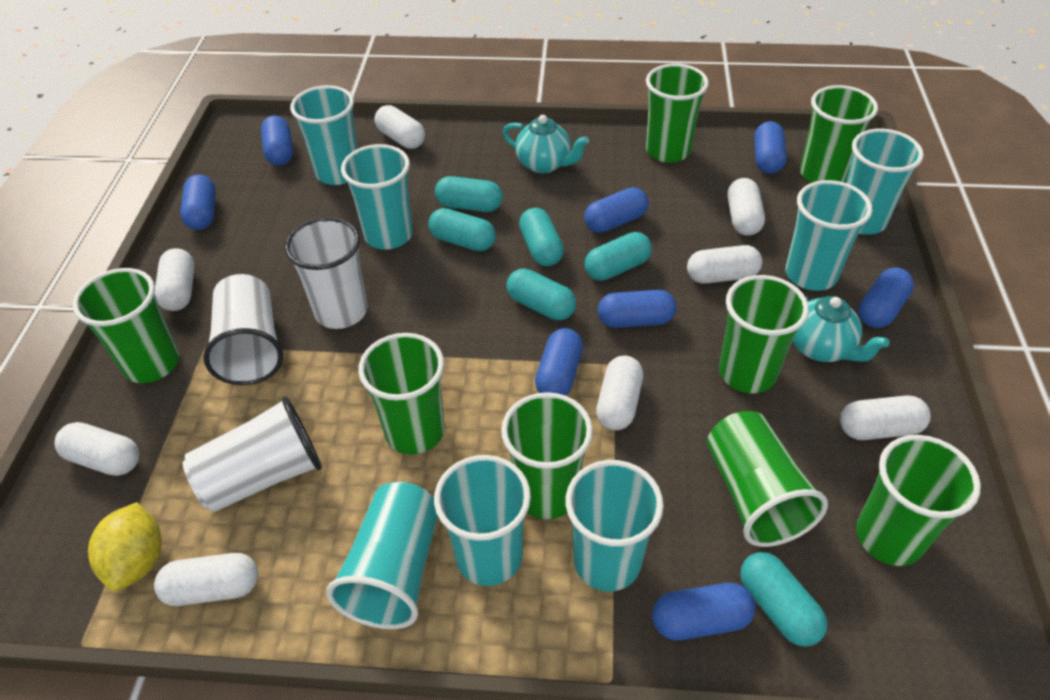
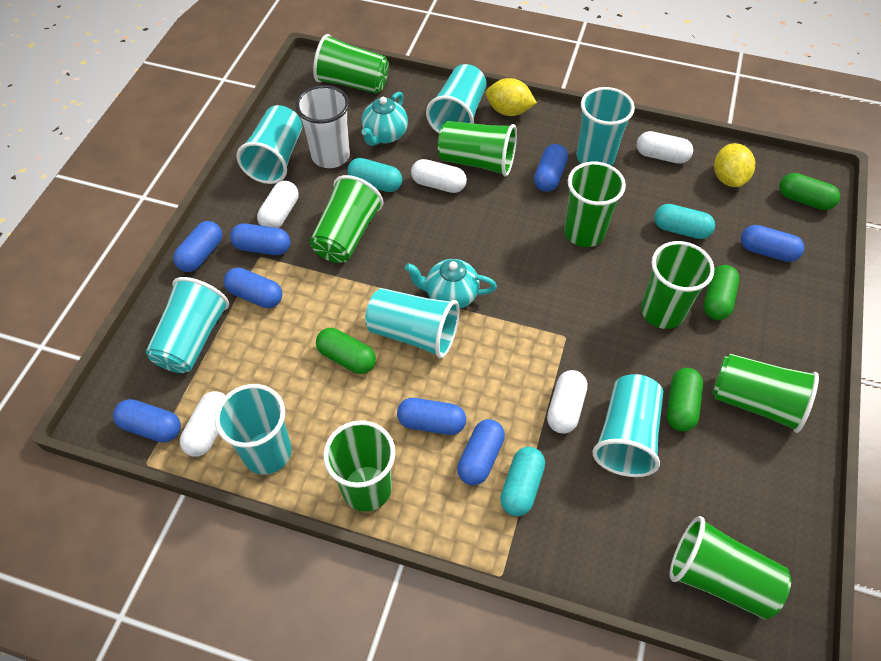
green capsule: none = 0 -> [316,328,376,374] [667,368,703,432] [704,265,740,320] [779,173,840,210] = 4
turquoise capsule: [428,208,496,251] [435,176,503,212] [506,268,576,320] [519,208,564,266] [584,232,652,281] [740,552,827,647] = 6 -> [347,158,402,192] [500,447,545,516] [654,204,715,239] = 3
white capsule: [55,422,139,476] [154,553,258,606] [155,248,195,311] [375,105,425,149] [596,355,643,431] [687,245,762,284] [728,178,765,236] [840,395,931,440] = 8 -> [180,391,226,457] [257,181,299,228] [411,159,467,193] [547,370,587,434] [637,131,693,164] = 5
white cup: [183,396,322,512] [203,274,283,385] [285,217,367,329] = 3 -> [296,85,350,168] = 1
yellow lemon: [88,502,162,591] = 1 -> [486,78,537,116] [714,143,755,187] = 2

